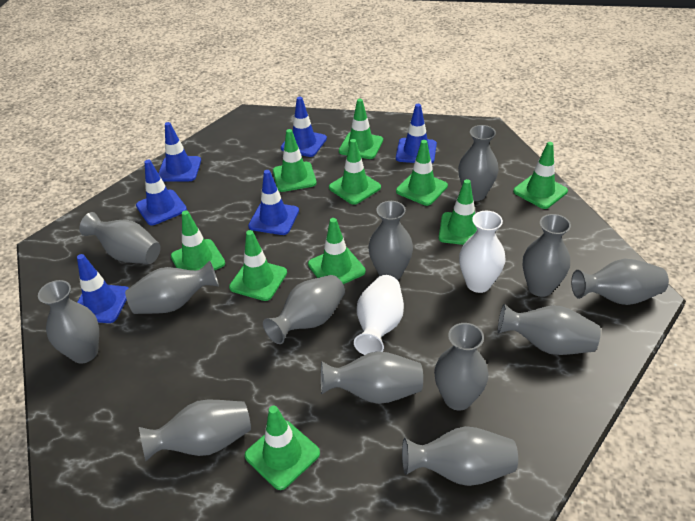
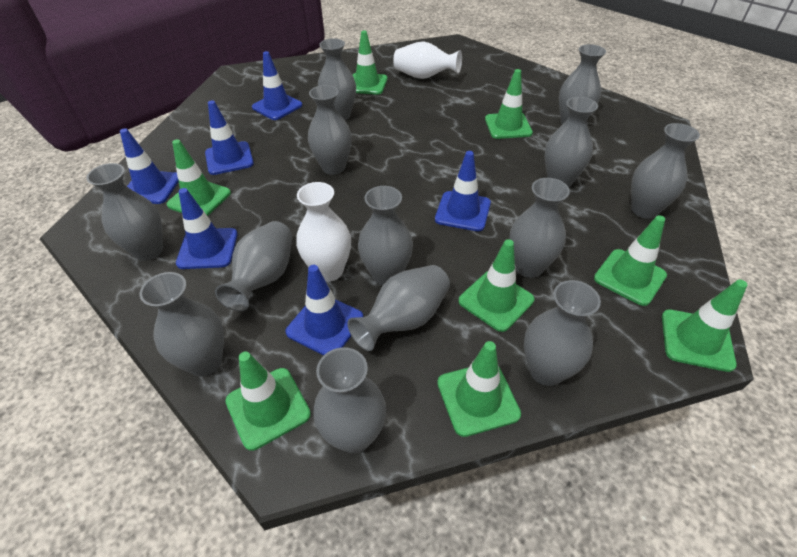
green traffic cone: [171,210,225,270] [229,230,287,301] [245,406,320,490] [273,129,317,192] [308,218,366,284] [329,139,381,205] [339,99,383,159] [396,140,448,206] [439,179,477,245] [513,142,568,209] = 10 -> [167,139,231,216] [225,351,311,451] [353,30,388,95] [437,341,521,437] [458,239,534,332] [485,69,533,139] [594,215,667,306] [662,279,747,372] = 8

